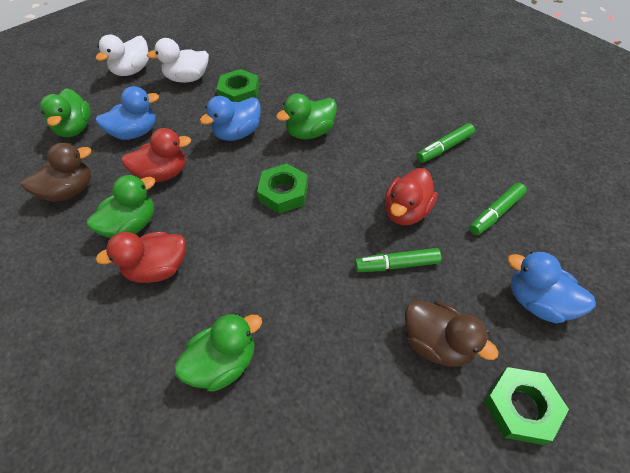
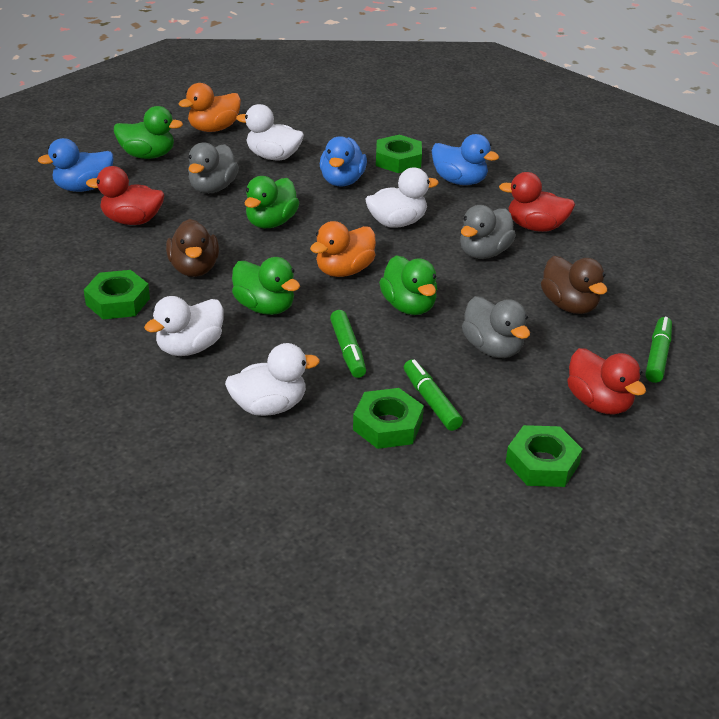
green nut: [216,69,259,102] [257,163,308,214] [484,367,569,445] = 3 -> [84,270,150,319] [353,388,424,449] [376,135,422,173] [506,425,583,487] = 4
grey duck: none = 0 -> [188,143,239,193] [460,205,516,259] [462,296,530,358] = 3
orange duck: none = 0 -> [179,83,241,132] [310,221,376,277] = 2
white duck: [96,34,149,76] [147,38,209,83] = 2 -> [144,296,224,356] [225,343,320,416] [236,104,304,160] [365,167,439,228] = 4

